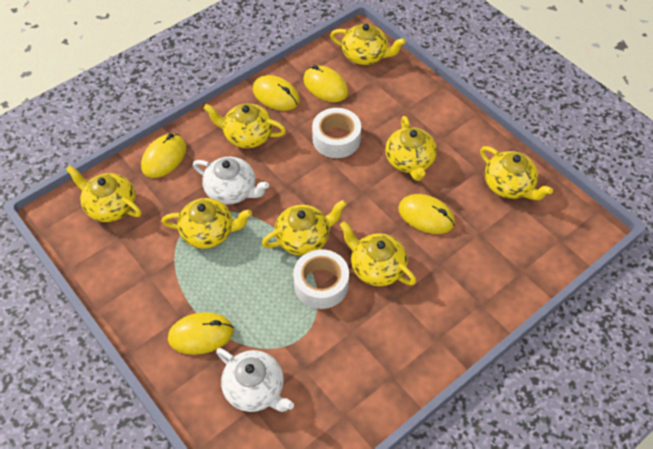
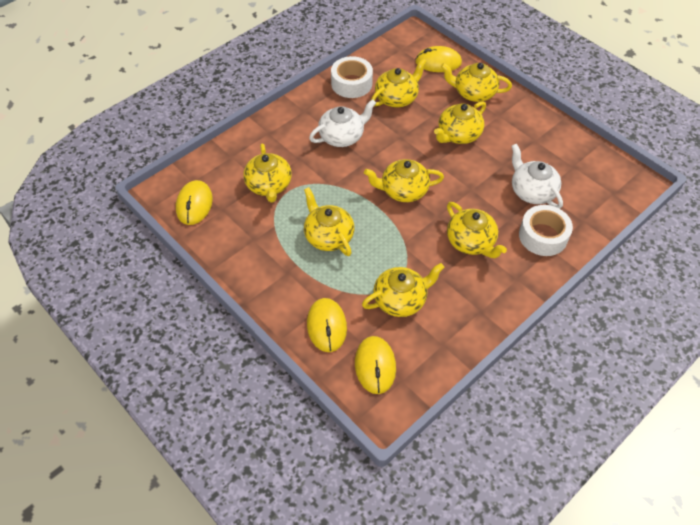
yellow mouse: [141,134,186,178] [168,312,234,355] [253,75,300,111] [303,65,348,102] [398,194,455,234] = 5 -> [176,180,213,225] [307,298,347,352] [355,336,396,394] [415,46,462,72] = 4

